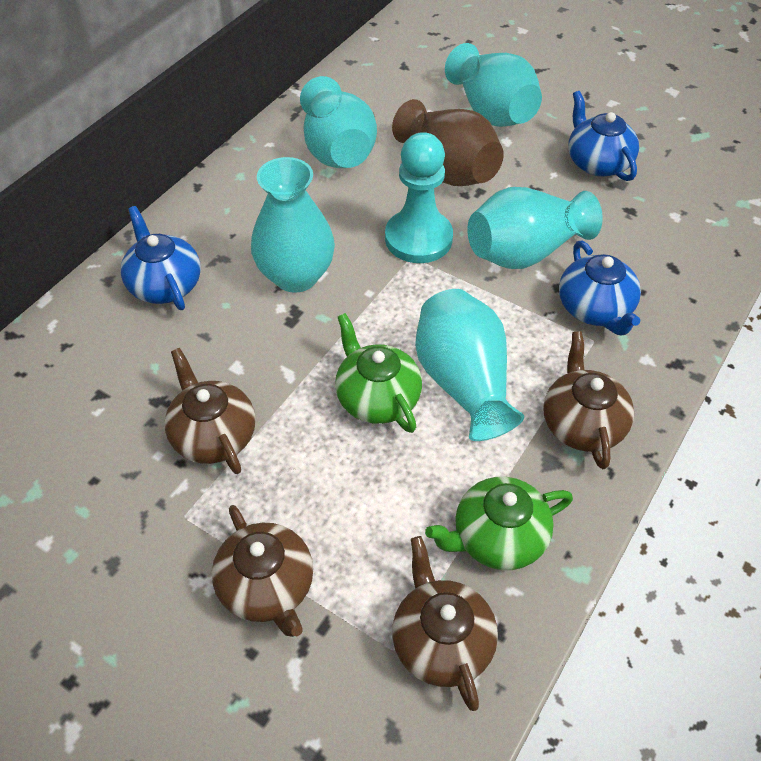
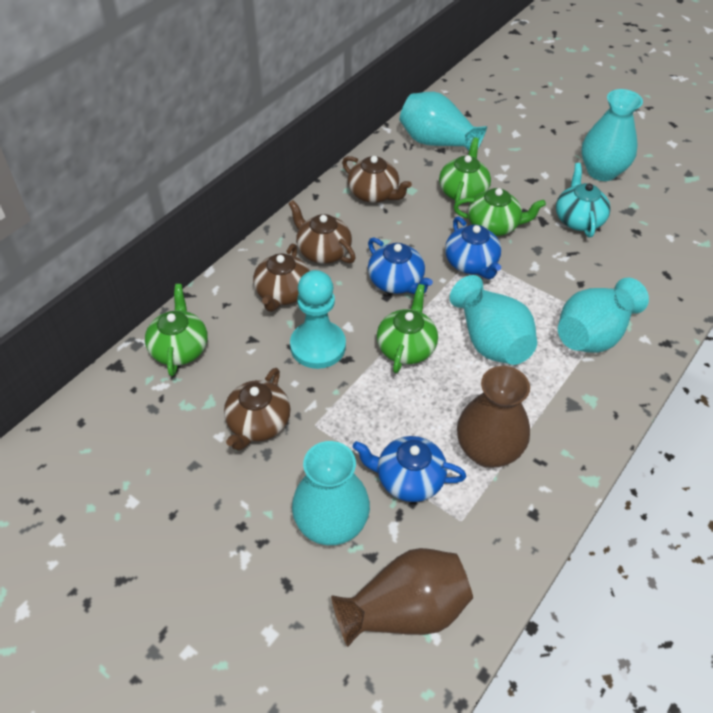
brown vase: [392,99,504,186] = 1 -> [331,548,473,647] [457,366,530,468] = 2
green teapot: [335,313,422,433] [425,477,573,570] = 2 -> [145,284,208,376] [377,284,438,373] [439,137,491,203] [454,188,546,236] = 4
turquoise teapot: none = 0 -> [556,163,611,237] = 1

